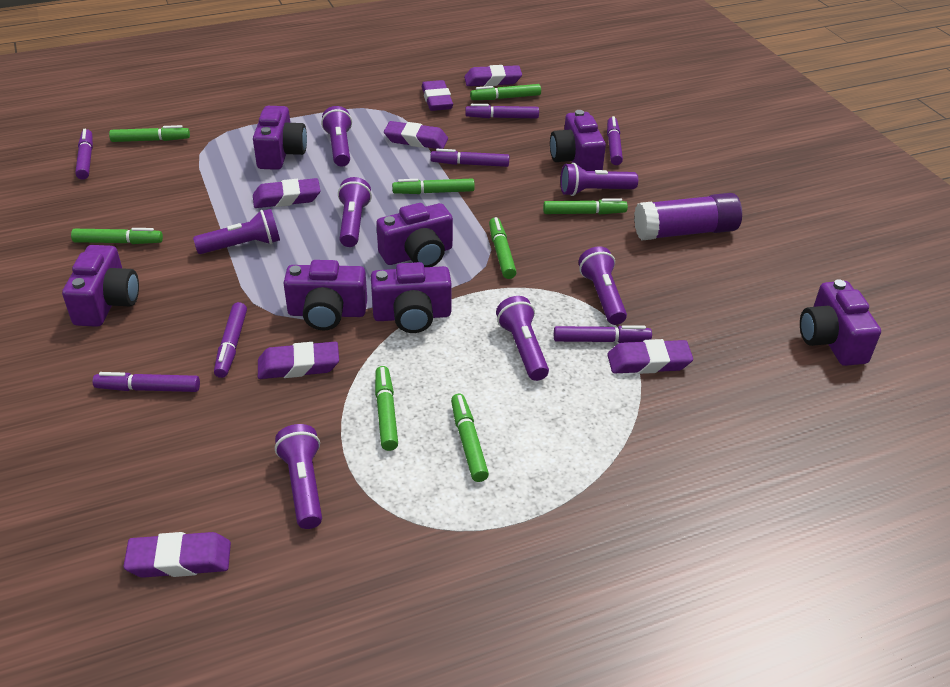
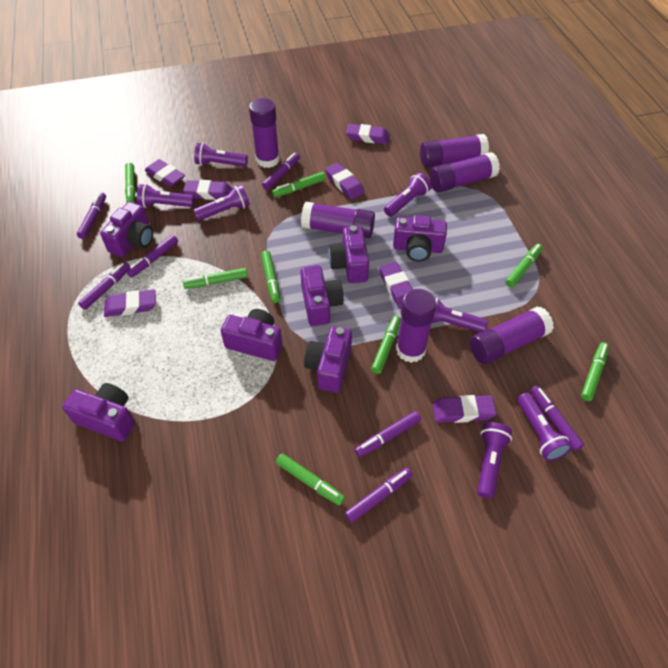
purple glue stick: [634,193,742,241] = 1 -> [249,98,280,168] [301,202,375,238] [396,289,436,363] [420,134,489,167] [429,152,500,193] [470,307,554,364] = 6

